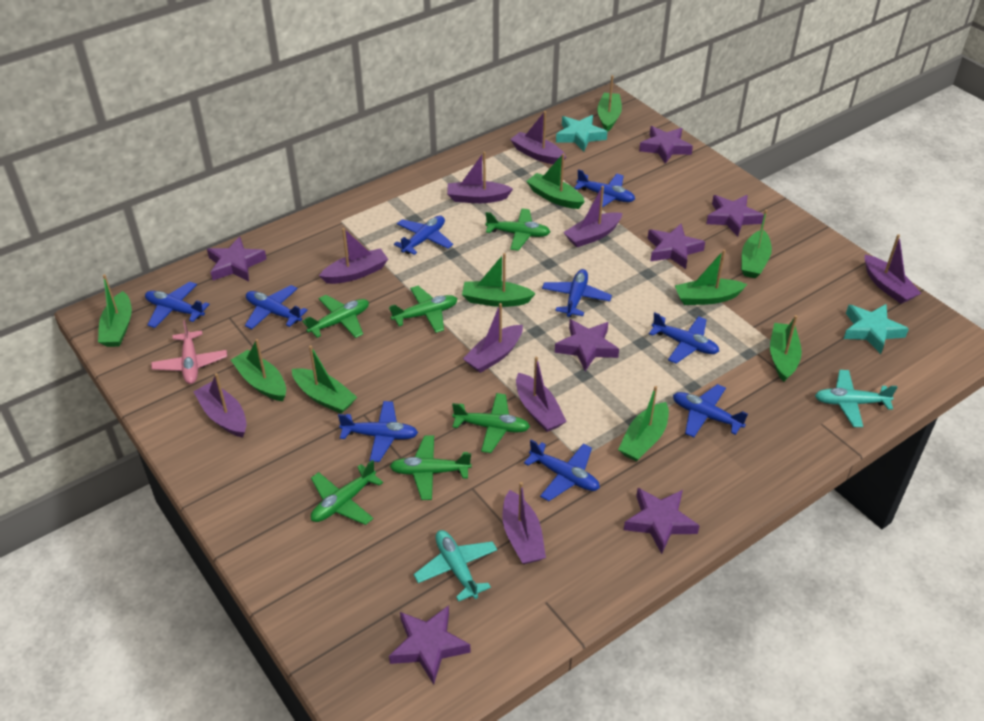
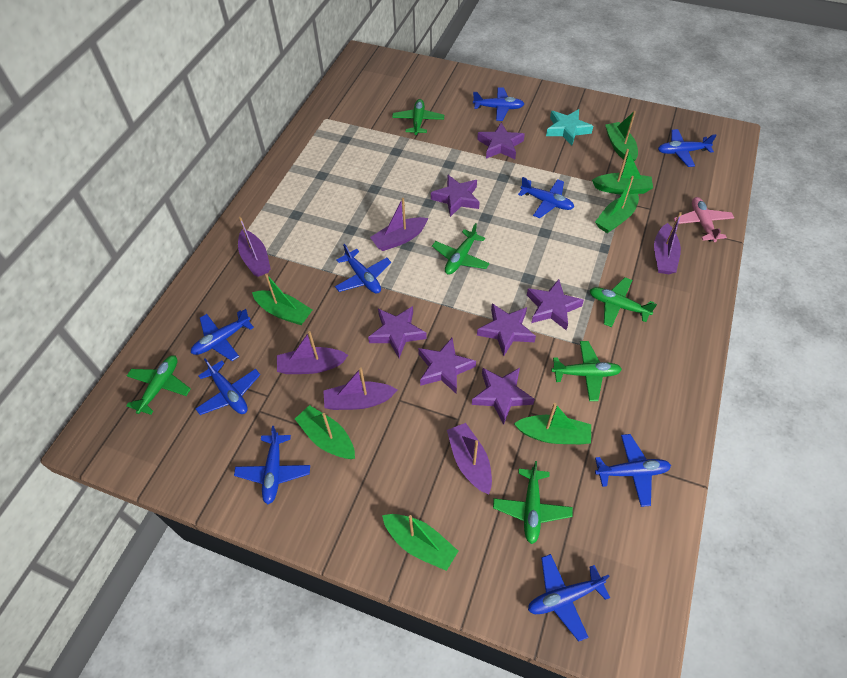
green boat: [98,274,132,347] [231,339,286,401] [292,345,357,414] [462,253,536,307] [526,153,585,209] [597,75,622,132] [618,386,669,462] [675,250,747,305] [741,210,772,279] [770,315,802,382] = 10 -> [252,273,312,325] [295,405,355,459] [382,514,458,571] [514,403,591,444] [592,149,653,194] [595,176,639,233] [605,111,638,161] = 7
purple boat: [193,373,246,437] [319,228,388,284] [447,151,513,203] [463,303,523,373] [502,482,546,564] [510,111,566,164] [516,357,567,432] [563,186,623,247] [865,234,921,304] = 9 -> [238,217,271,277] [277,331,348,374] [323,368,397,410] [370,198,428,251] [447,423,492,495] [654,212,682,274] = 6
turquoise plane: [414,530,497,602] [815,370,897,427] = 2 -> none = 0
turquoise star: [556,115,607,151] [844,304,909,354] = 2 -> [546,109,593,146] = 1

